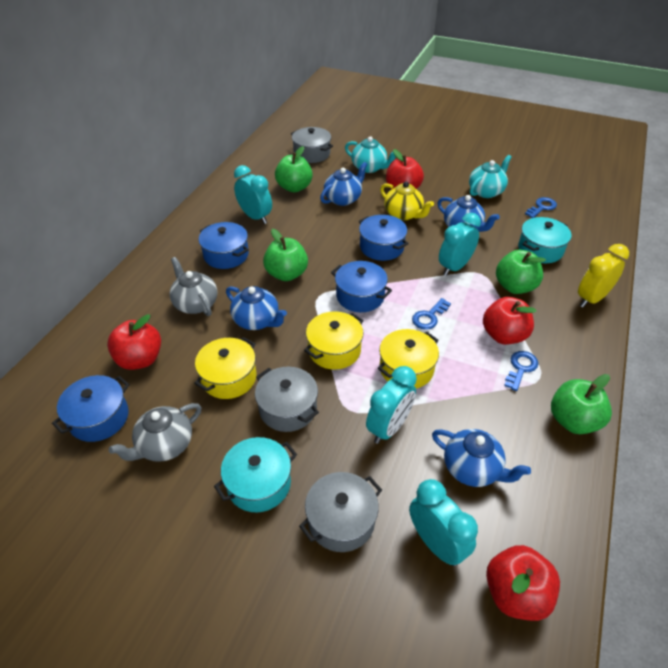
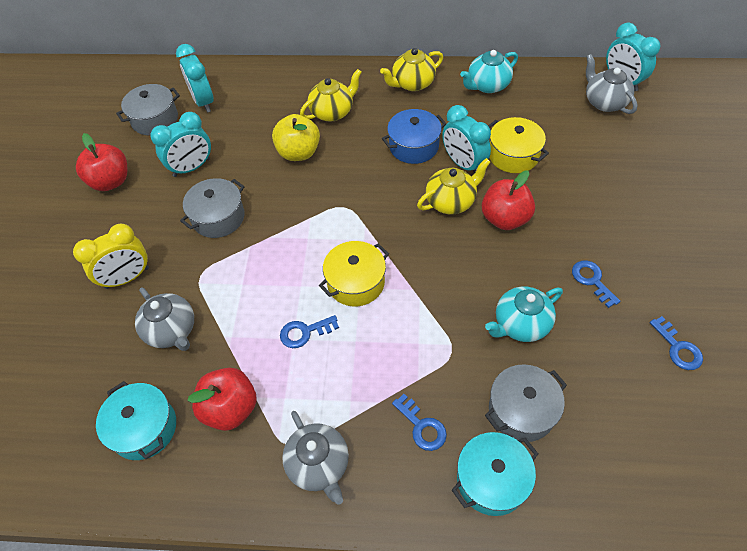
blue key: [412,298,451,330] [504,351,538,391] [525,197,557,218] = 3 -> [280,315,339,348] [392,394,447,451] [572,260,621,308] [650,316,703,370] = 4
blue pot: [52,375,130,442] [199,222,249,269] [331,261,392,312] [359,215,409,261] = 4 -> [382,109,446,164] = 1
blue teapot: [226,286,287,330] [320,162,368,206] [432,429,531,487] [437,195,500,232] = 4 -> none = 0
green apple: [263,229,308,281] [275,146,313,192] [496,250,546,294] [551,374,612,434] = 4 -> none = 0
grey teapot: [109,403,202,462] [170,257,218,316] = 2 -> [135,287,194,351] [282,411,349,505] [586,54,637,114] = 3
red apple: [107,314,161,370] [386,149,424,189] [483,297,537,345] [486,545,560,621] = 4 -> [76,133,127,191] [188,368,257,431] [482,170,535,230] = 3
yellow apple: none = 0 -> [272,114,320,161] = 1
yellow pot: [194,337,256,399] [304,311,364,370] [378,329,439,389] = 3 -> [319,241,389,306] [488,117,549,173] = 2
yellow teapot: [380,182,434,221] = 1 -> [300,69,362,122] [380,48,443,91] [417,158,490,214] = 3

